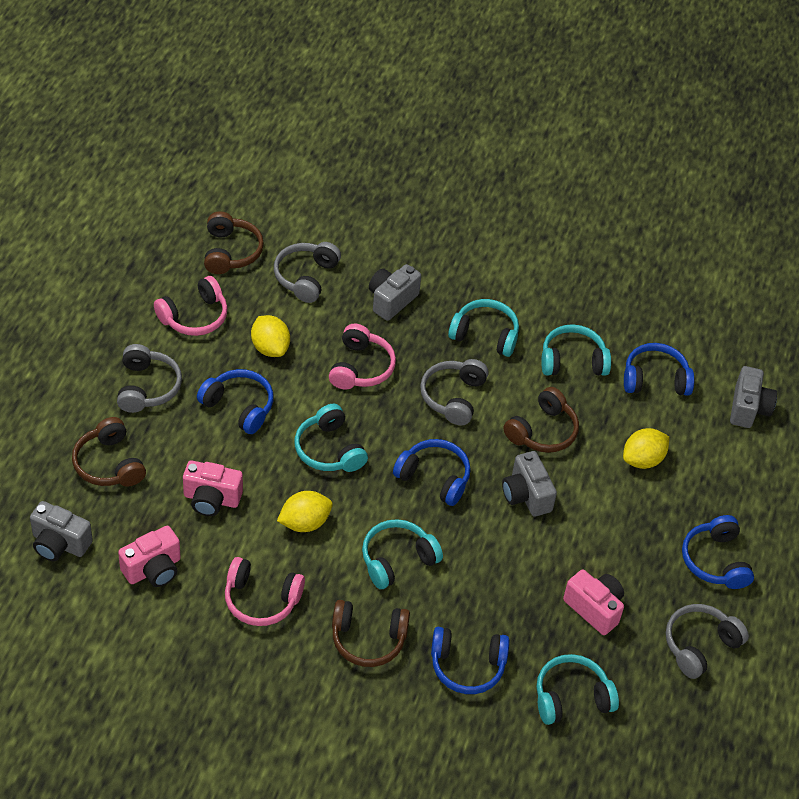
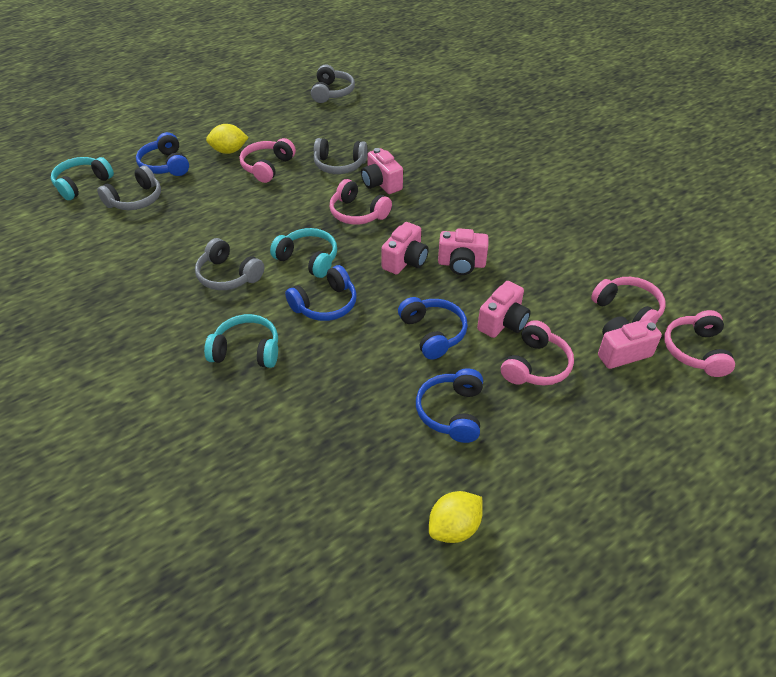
blue headphones: [197,369,274,434] [393,439,471,506] [431,627,509,694] [624,343,694,395] [682,515,754,589] = 5 -> [136,132,189,176] [285,265,357,321] [398,297,468,360] [416,368,483,443] = 4
brown headphones: [72,417,146,487] [204,211,264,274] [332,600,410,667] [503,387,579,453] = 4 -> none = 0
grey camera: [30,501,93,561] [369,264,421,321] [502,451,557,517] [730,366,777,428] = 4 -> none = 0
pink camera: [118,526,181,587] [183,461,243,516] [563,570,624,635] = 3 -> [361,148,403,194] [381,222,429,274] [438,228,489,275] [477,281,530,338] [598,316,662,369] = 5
pink headphones: [154,276,228,336] [225,557,305,626] [329,324,396,390] = 3 -> [240,138,296,183] [330,179,392,224] [501,320,574,386] [591,277,666,324] [664,310,735,377] = 5
turquoise headphones: [295,404,368,472] [362,519,443,589] [448,299,519,357] [537,654,619,725] [541,324,611,376] = 5 -> [51,157,114,200] [204,314,278,368] [270,228,337,278] = 3
yellow lemon: [251,315,290,357] [277,491,333,532] [623,428,669,469] = 3 -> [206,124,249,154] [429,491,483,543] = 2

